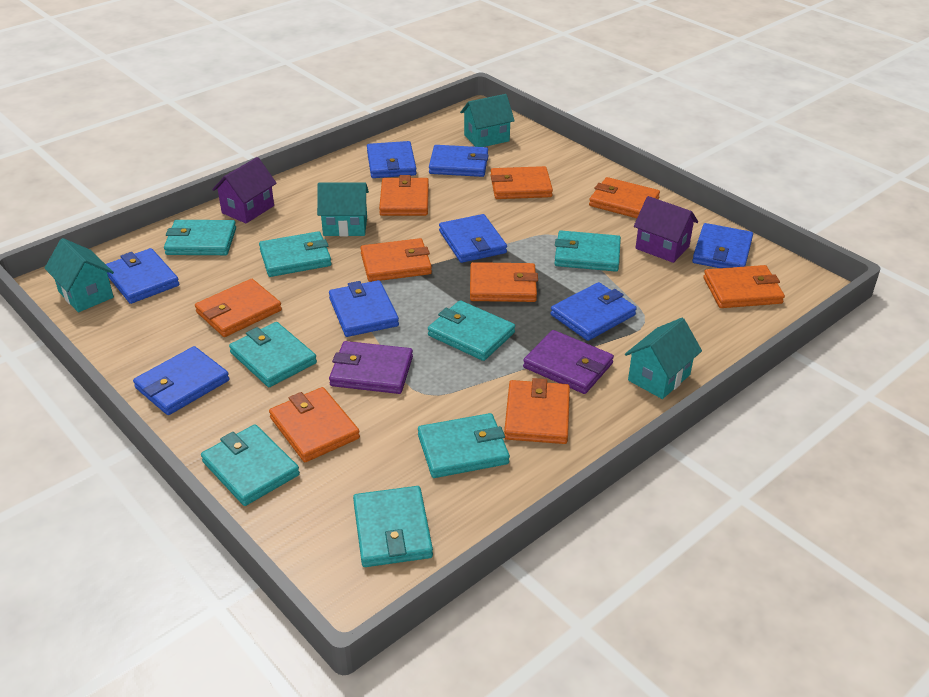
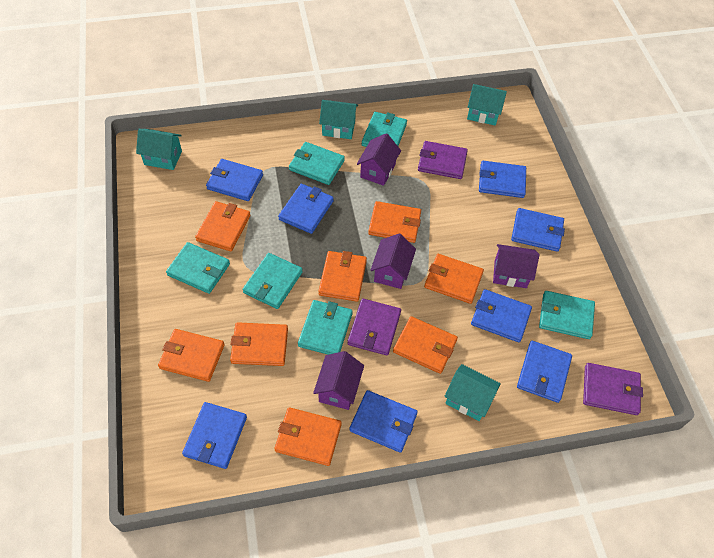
orange wallet: [195,279,282,337] [269,387,360,462] [360,238,432,282] [379,175,429,216] [470,262,538,302] [491,166,553,199] [504,378,570,444] [589,177,660,218] [703,265,785,308] = 9 -> [158,329,225,382] [195,201,250,251] [230,322,288,366] [274,407,342,466] [319,251,367,302] [368,201,421,243] [393,316,458,374] [424,254,484,304] = 8
purple house: [212,157,277,223] [634,196,698,263] = 2 -> [313,351,364,410] [357,133,401,186] [371,234,416,289] [493,244,539,288] = 4
purple wallet: [329,341,413,394] [523,330,614,394] = 2 -> [347,299,401,356] [418,141,468,179] [583,363,643,415] = 3
turquoise wallet: [164,220,236,255] [201,424,300,506] [229,322,317,387] [259,231,332,277] [353,486,433,567] [418,413,510,478] [428,300,515,361] [554,231,621,272] = 8 -> [166,242,230,294] [243,253,303,309] [289,142,345,185] [298,300,353,355] [362,112,407,147] [539,291,595,339] = 6

